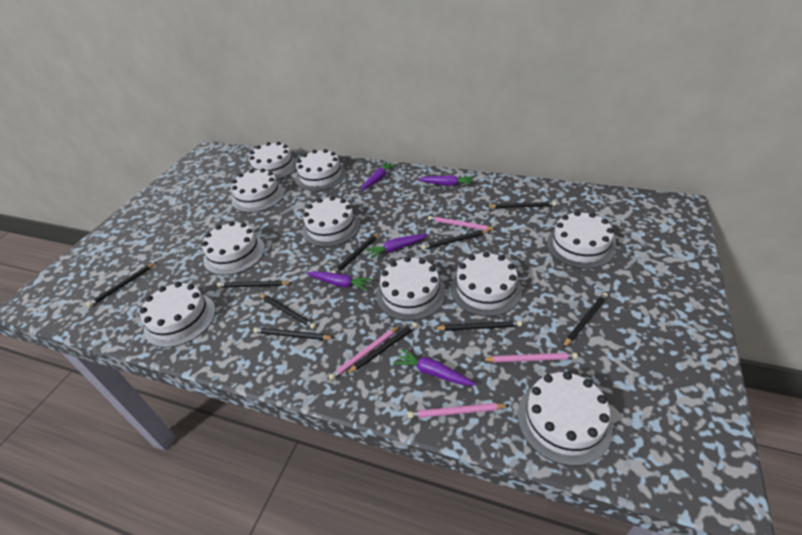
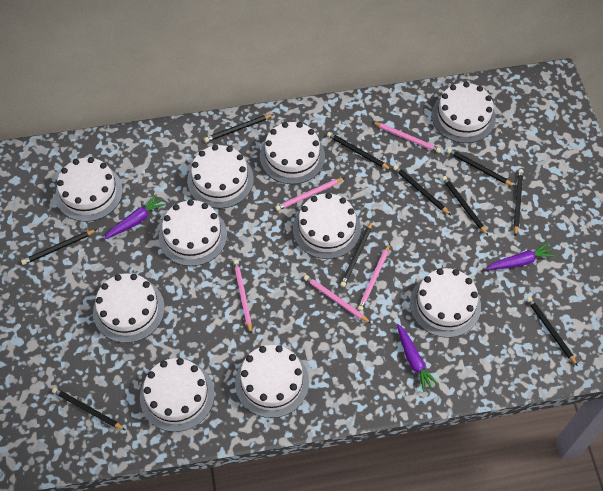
pink pencil: [329,326,400,380] [408,403,510,419] [428,216,496,230] [481,353,578,362] = 4 -> [233,260,252,333] [275,178,344,211] [304,275,371,323] [358,243,390,311] [373,122,441,153] = 5
purple carrot: [306,271,372,291] [361,162,396,191] [366,234,428,259] [394,349,476,386] [418,175,474,186] = 5 -> [104,194,166,240] [397,324,439,392] [486,242,555,270] = 3

